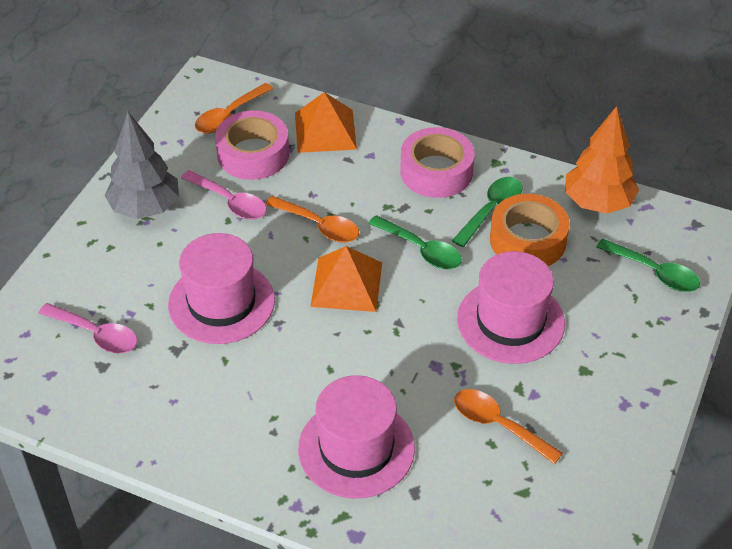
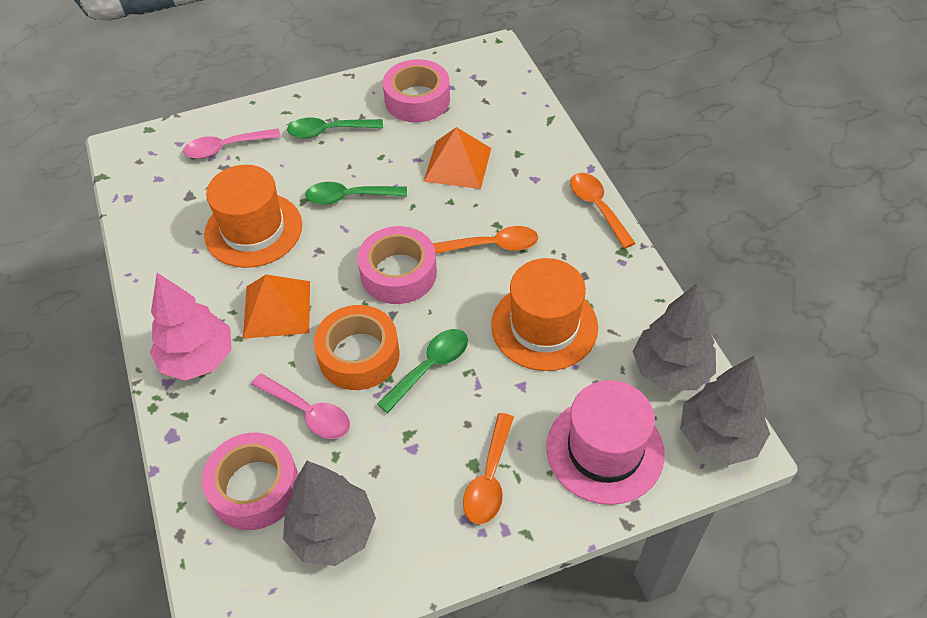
grey tree: [105,112,179,219] = 1 -> [283,461,376,566] [632,283,716,391] [680,356,770,465] = 3
orange hat: none = 0 -> [204,165,302,268] [491,258,598,371] = 2
orange tree: [565,106,639,214] = 1 -> none = 0
pink hat: [168,233,275,344] [298,375,415,498] [457,251,565,364] = 3 -> [546,380,665,505] = 1
pink tape: [215,110,289,180] [400,127,475,198] = 2 -> [202,433,299,530] [357,226,437,304] [383,59,450,122] = 3
pink tree: none = 0 -> [150,273,232,380] = 1

